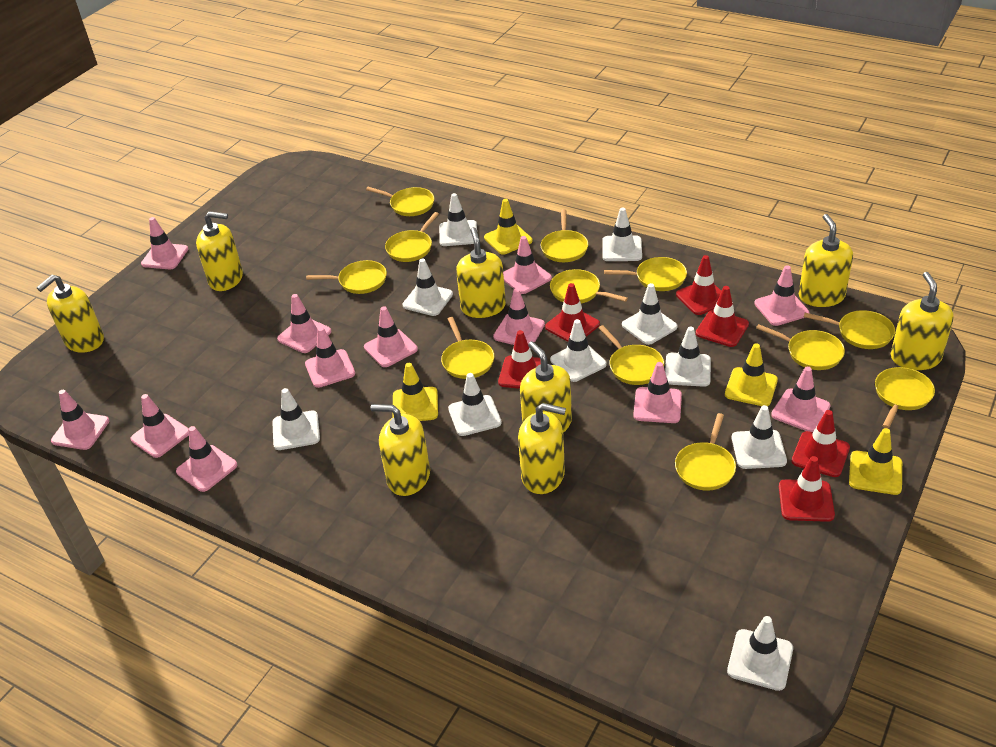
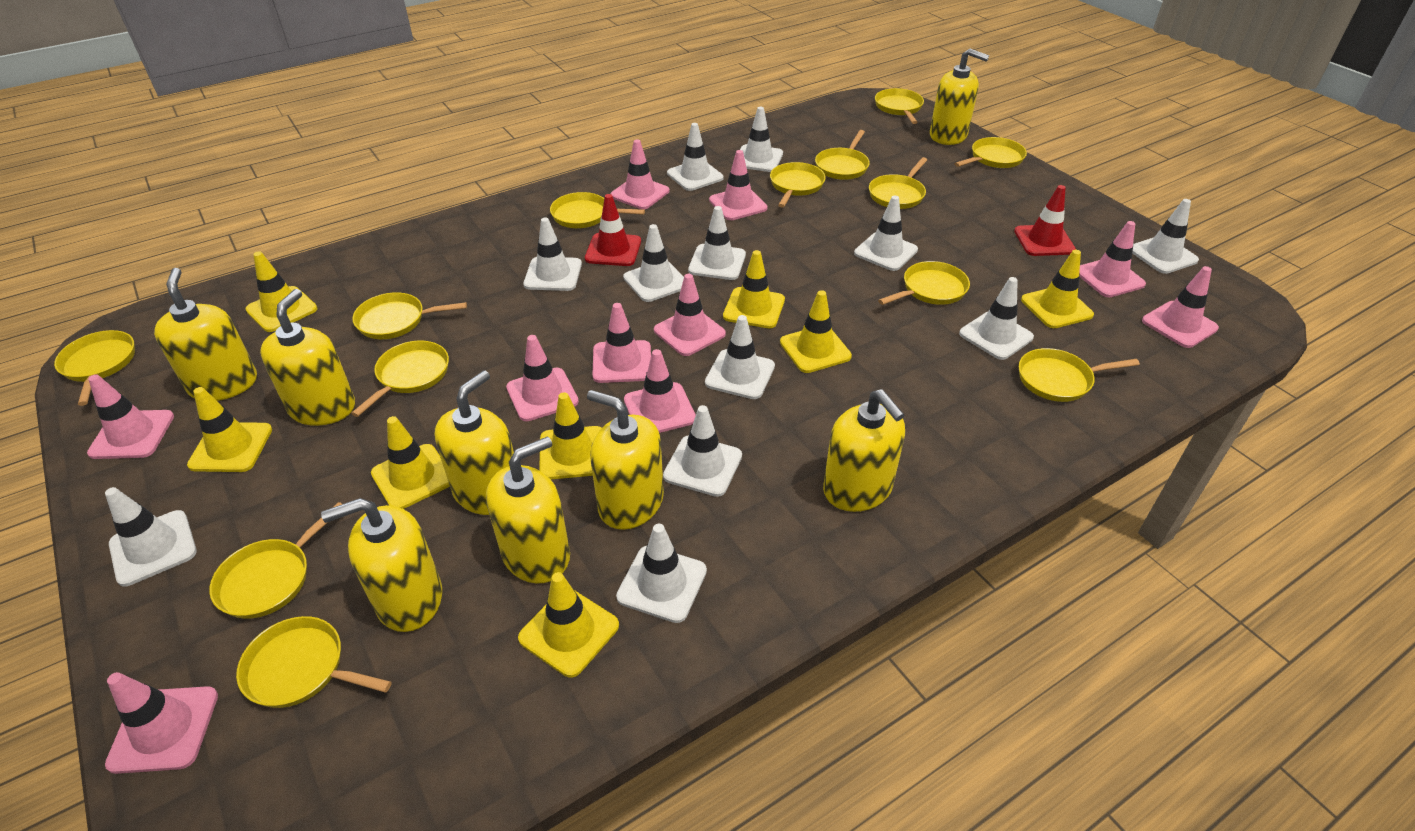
pink traffic cone: [51,390,109,450] [131,394,189,458] [141,217,188,269] [176,426,237,492] [277,294,331,353] [305,327,355,388] [364,306,418,367] [493,289,545,345] [503,236,552,294] [633,362,682,423] [754,265,809,326] [771,366,831,432] = 12 -> [87,374,174,459] [105,672,218,774] [506,335,579,421] [592,303,651,383] [611,140,670,209] [624,349,696,433] [654,274,726,356] [709,150,768,220] [1079,221,1146,297] [1142,266,1219,348] = 10
red traffic cone: [498,330,541,389] [545,283,600,342] [676,255,721,315] [696,286,749,347] [779,456,835,522] [791,410,850,477] = 6 -> [585,194,641,266] [1014,185,1076,256] = 2
white traffic cone: [272,388,320,450] [402,258,453,316] [439,193,477,246] [448,373,502,436] [550,319,607,382] [602,208,642,261] [622,283,678,345] [665,327,711,387] [727,616,793,691] [732,405,787,469] = 10 -> [105,487,197,586] [523,217,582,291] [616,524,707,623] [623,224,684,302] [663,405,742,497] [667,123,724,191] [688,206,746,280] [705,315,775,399] [740,107,783,172] [854,196,918,271] [959,277,1034,360] [1132,199,1199,274] = 12
yellow pan: [306,260,387,294] [366,187,434,216] [385,212,439,262] [441,317,494,379] [540,209,588,262] [550,269,628,304] [599,325,664,385] [604,257,687,291] [675,413,736,491] [756,324,845,370] [804,310,895,349] [875,367,935,429] = 12 -> [54,330,135,406] [209,502,342,619] [236,616,392,708] [351,341,449,417] [352,292,467,339] [550,192,645,228] [770,162,826,208] [815,130,870,180] [869,157,927,209] [875,88,924,124] [878,261,970,305] [955,137,1027,168] [1019,348,1140,402] = 13
yellow traffic cone: [393,363,438,421] [484,199,533,255] [725,343,778,406] [849,428,902,495] = 4 -> [187,387,272,472] [246,251,317,332] [371,416,450,509] [518,572,619,677] [539,392,601,479] [723,250,785,328] [780,290,852,373] [1021,250,1094,328] = 8

